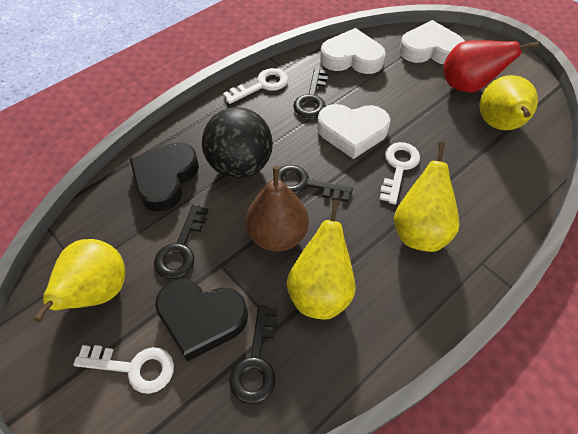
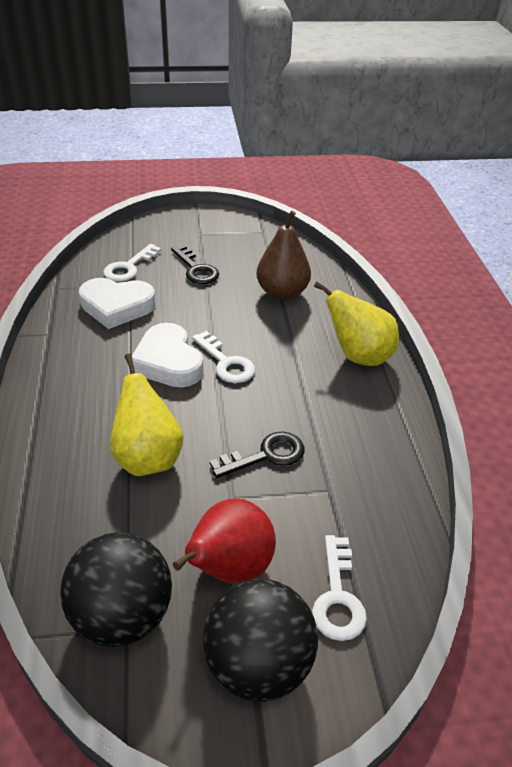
black ball: [202,107,273,179] = 1 -> [60,532,172,647] [203,579,318,702] = 2
black heart: [130,142,199,212] [155,279,248,362] = 2 -> none = 0
black key: [154,204,209,279] [229,305,278,404] [273,165,353,202] [293,68,328,118] = 4 -> [171,245,219,284] [209,432,304,478] = 2
white heart: [317,104,391,159] [320,28,386,74] [399,20,465,64] = 3 -> [79,278,155,329] [132,323,204,387] = 2
yellow pear: [33,239,126,322] [287,199,356,319] [394,142,460,252] [480,75,538,130] = 4 -> [110,354,183,476] [314,281,399,366] = 2

